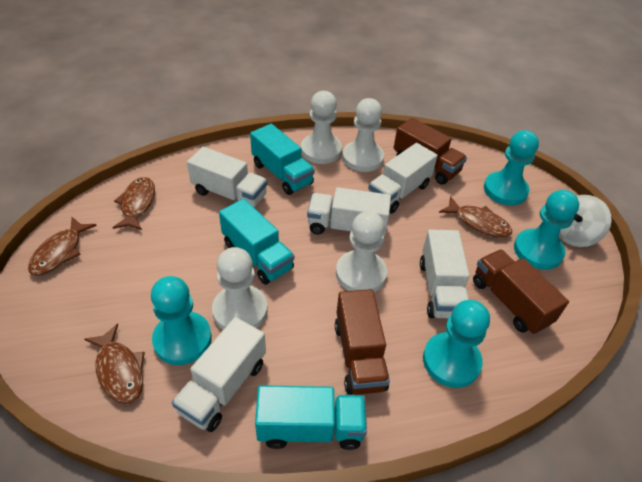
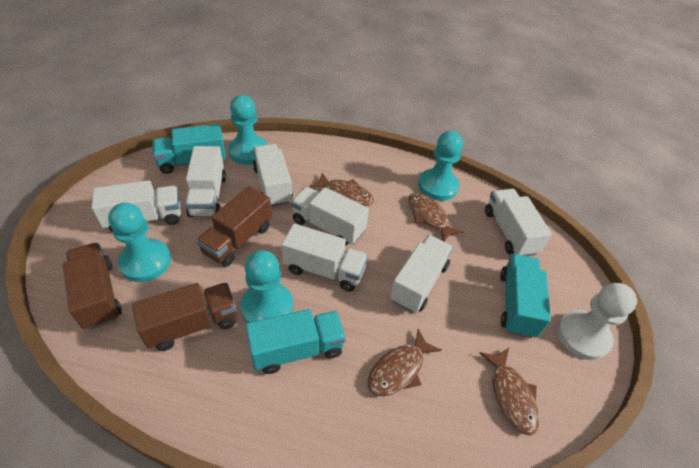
white pawn: [212,247,268,330] [301,91,342,164] [336,211,387,292] [342,98,384,172] = 4 -> [557,283,637,360] = 1
white spinning top: [559,195,612,247] = 1 -> none = 0
white truck: [172,317,266,432] [187,147,267,207] [307,187,391,236] [368,143,437,213] [420,229,469,318] = 5 -> [91,180,181,232] [185,146,226,217] [253,144,293,207] [282,224,368,292] [291,187,369,246] [390,235,453,313] [485,189,552,256] = 7

